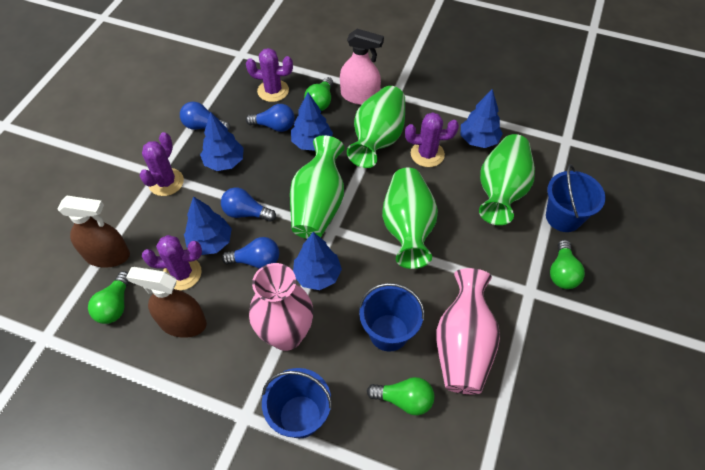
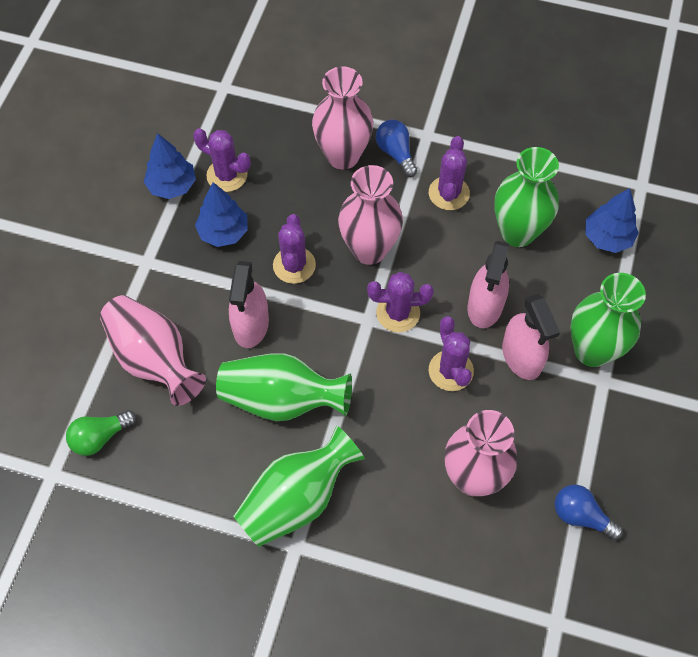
blue bucket: [262,368,332,439] [359,283,425,352] [546,164,605,232] = 3 -> none = 0
blue light bulb: [180,102,231,131] [221,187,276,222] [222,237,279,269] [246,104,295,132] = 4 -> [376,120,417,177] [555,485,623,540] = 2
blue tree: [184,196,232,255] [200,112,244,171] [291,92,333,151] [293,232,342,290] [461,89,503,148] = 5 -> [144,133,196,199] [195,182,248,247] [585,188,639,253] = 3
brown spray bottle: [57,196,130,268] [126,267,207,338] = 2 -> none = 0
green light bulb: [88,271,129,324] [304,77,333,111] [367,377,434,415] [550,240,585,289] = 4 -> [66,410,137,456] = 1
pink spray bottle: [340,29,384,105] = 1 -> [229,261,269,348] [468,241,509,328] [502,294,560,380] = 3
pink vase: [249,263,313,351] [436,268,500,394] = 2 -> [100,295,206,406] [312,67,373,170] [338,165,403,265] [444,410,517,496] = 4
purple cactus: [139,132,184,196] [142,235,202,290] [246,48,293,102] [405,112,459,167] = 4 -> [193,128,251,192] [273,214,316,284] [367,272,434,332] [429,136,470,210] [429,316,474,391] = 5

